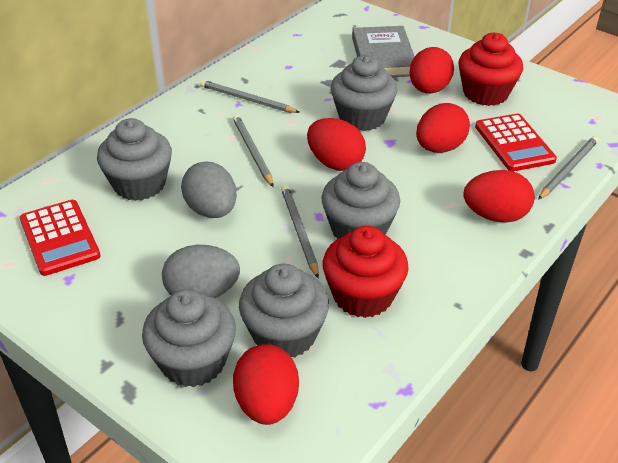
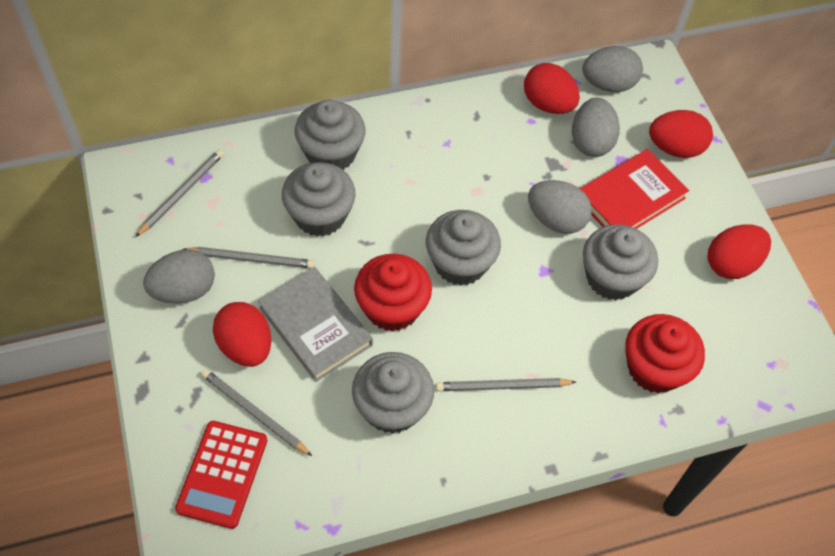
grey egg: [162,245,240,298] [181,162,237,218] = 2 -> [143,250,215,304] [528,180,592,234] [572,98,620,157] [582,46,643,92] = 4
red book: none = 0 -> [580,149,689,229] = 1
red calculator: [20,200,101,276] [475,114,557,171] = 2 -> [175,421,267,529] = 1
red egg: [233,344,299,425] [307,118,366,171] [409,47,454,94] [416,103,470,153] [463,170,535,223] = 5 -> [213,302,272,367] [524,63,580,114] [649,110,713,158] [708,224,771,279] = 4

